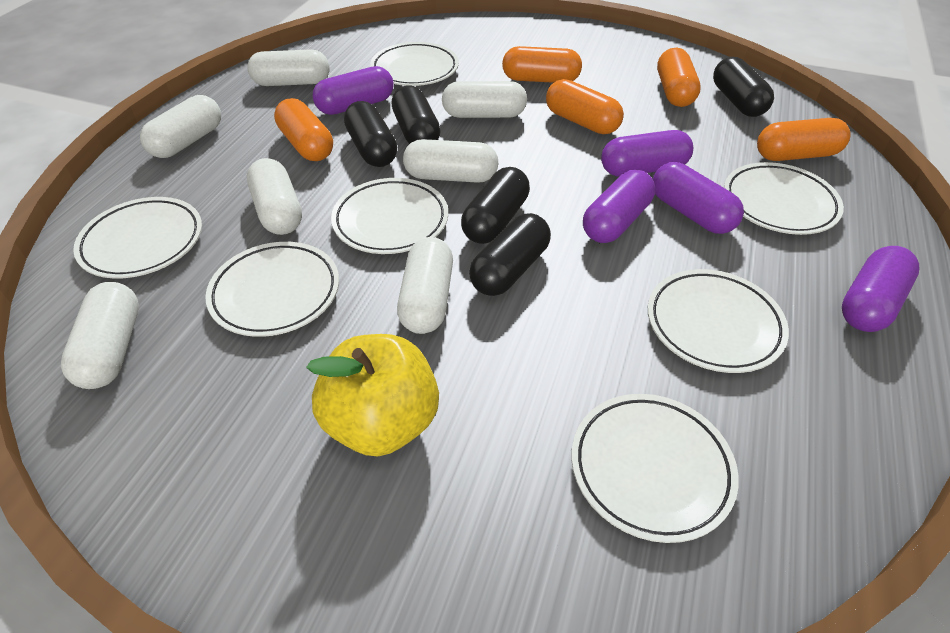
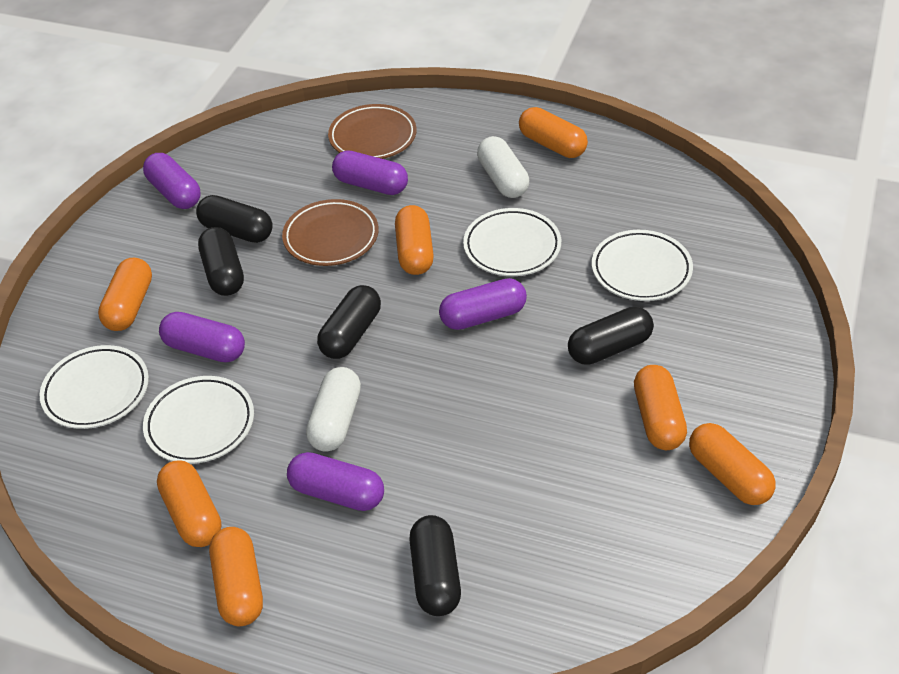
brown plate: none = 0 -> [282,199,379,266] [328,104,417,159] = 2
orange capsule: [274,98,333,161] [502,46,582,83] [546,79,624,134] [657,48,701,107] [757,118,851,161] = 5 -> [98,258,152,331] [157,460,221,547] [209,527,263,626] [395,205,434,275] [519,107,588,158] [634,365,687,450] [689,423,776,505] = 7
white capsule: [61,282,139,389] [140,95,221,158] [247,49,329,86] [247,158,302,235] [397,237,453,334] [403,139,498,183] [442,81,527,118] = 7 -> [306,367,361,452] [477,136,529,198] = 2
white plate: [73,197,202,279] [205,242,339,337] [331,178,448,254] [370,42,459,86] [571,394,739,543] [648,269,789,373] [724,162,844,235] = 7 -> [40,345,149,429] [143,376,254,464] [463,208,561,276] [592,230,693,301] = 4
yellow apple: [306,334,439,456] = 1 -> none = 0

